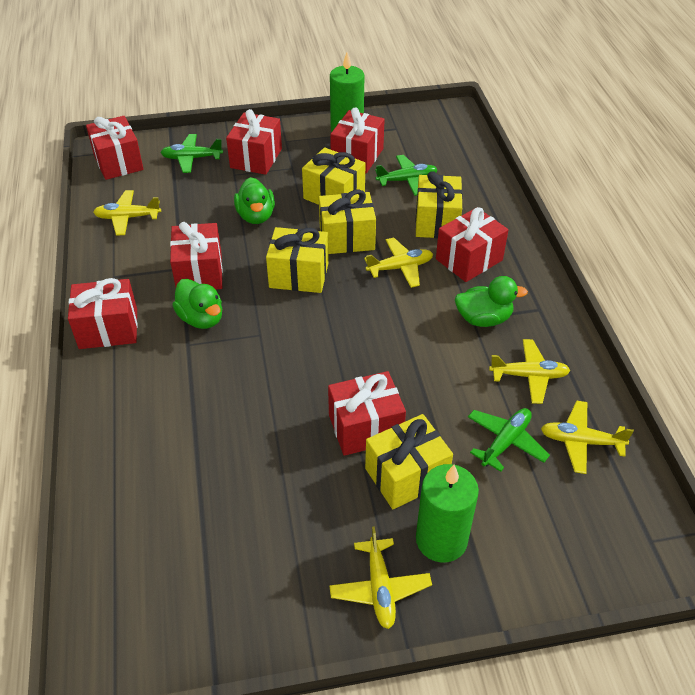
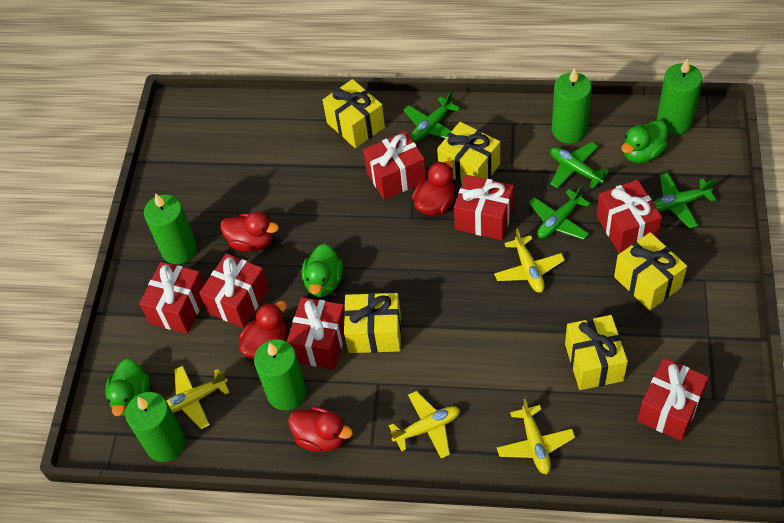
green candle: [330,52,364,132] [416,464,479,563] = 2 -> [125,392,186,462] [144,193,197,264] [254,339,306,410] [552,68,592,143] [657,59,702,135] = 5
green plane: [160,134,223,173] [375,155,438,196] [468,408,550,472] = 3 -> [404,92,461,142] [529,185,591,240] [550,142,610,189] [653,173,716,228] = 4
red duck: none = 0 -> [220,211,279,251] [239,301,287,359] [288,407,353,452] [412,160,455,216] = 4
yellow plane: [93,190,161,235] [329,526,432,629] [364,238,433,288] [489,339,571,404] [541,401,634,474] = 5 -> [167,366,230,429] [389,391,460,459] [494,228,565,293] [497,399,575,474] = 4

